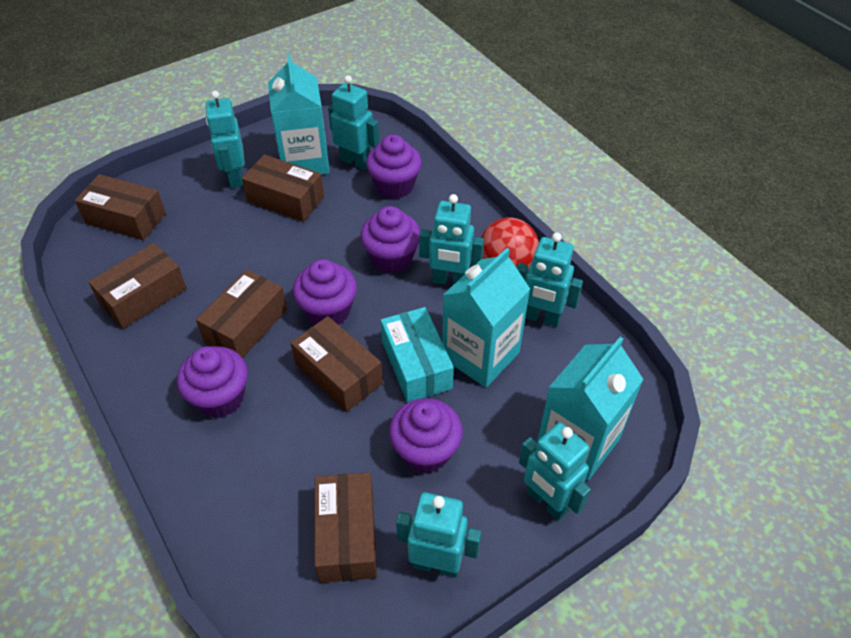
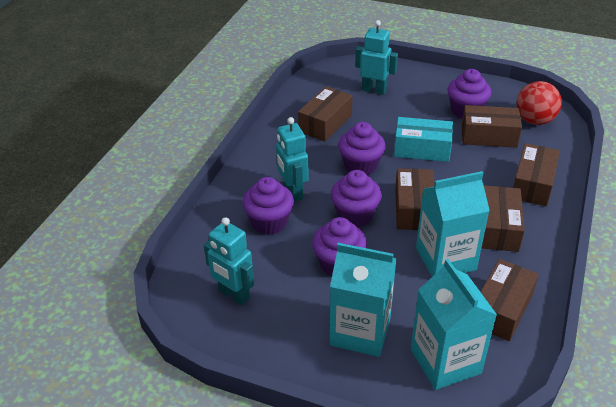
turquoise robot: [205,91,245,188] [328,75,379,170] [396,492,481,578] [419,194,484,285] [516,232,583,327] [519,422,591,521] = 6 -> [204,217,254,305] [276,117,309,202] [355,20,398,95] = 3

